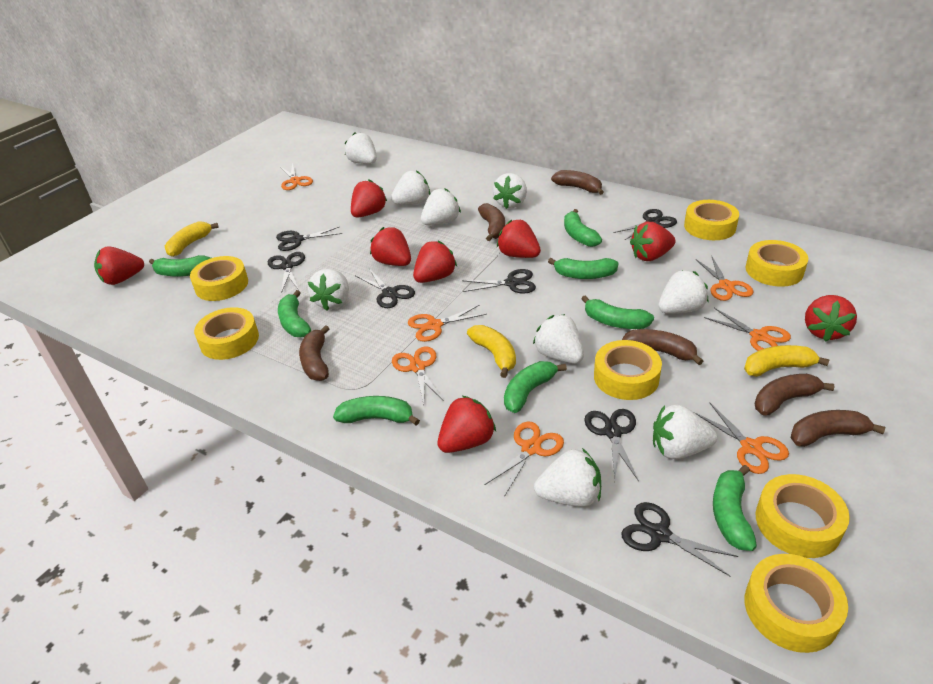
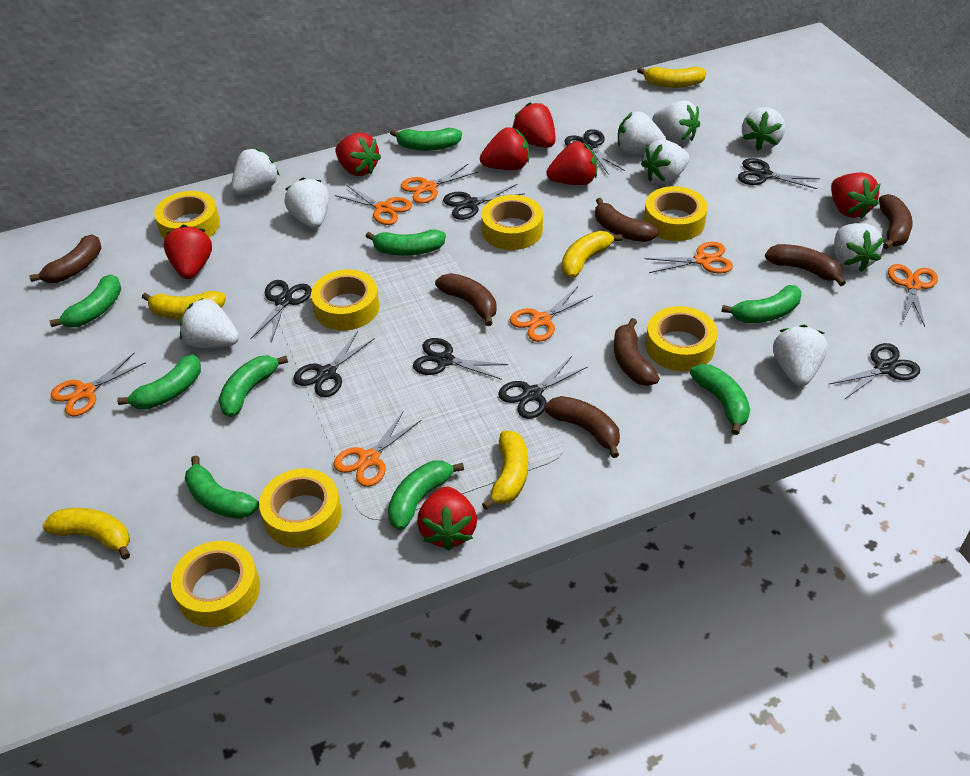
black scissors: [268,252,305,293] [276,227,342,251] [355,268,415,308] [462,269,536,294] [584,409,639,481] [613,209,677,241] [621,502,738,576] = 7 -> [251,280,312,342] [293,331,375,397] [413,338,509,380] [443,184,525,220] [498,356,587,419] [564,129,625,175] [738,158,820,189] [828,343,920,400] = 8
brown banana: [299,325,330,381] [478,203,505,241] [551,170,604,195] [622,329,703,365] [754,374,835,416] [791,410,885,447] = 6 -> [30,234,102,283] [435,273,496,326] [544,396,620,458] [595,198,659,242] [614,318,660,386] [765,244,846,286] [879,194,913,249] = 7
green banana: [149,255,211,277] [278,290,311,337] [333,396,420,425] [504,361,567,413] [548,258,619,279] [564,209,602,247] [581,295,654,329] [713,465,757,551] = 8 -> [50,274,121,328] [117,354,201,410] [185,455,259,519] [219,355,288,417] [365,230,446,256] [388,461,464,530] [390,128,462,151] [690,364,750,435] [721,285,802,323] = 9
red strawberry: [94,246,144,285] [351,180,387,218] [370,227,411,266] [413,241,457,283] [437,396,496,453] [497,220,541,258] [630,222,676,261] [805,295,857,342] = 8 -> [164,225,212,279] [335,133,381,176] [417,486,477,551] [480,127,529,170] [512,102,555,148] [546,142,597,185] [831,173,880,219] = 7
yellow banana: [165,221,219,257] [467,325,516,378] [744,345,830,377] = 3 -> [42,508,130,560] [142,291,226,319] [482,431,528,510] [562,231,623,278] [637,66,706,88] = 5

